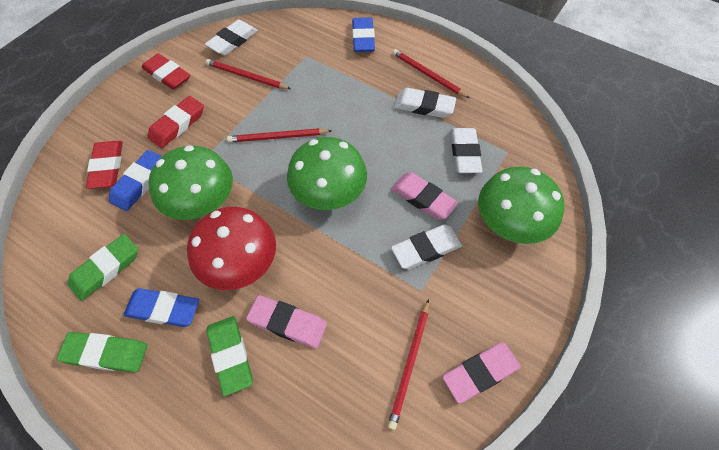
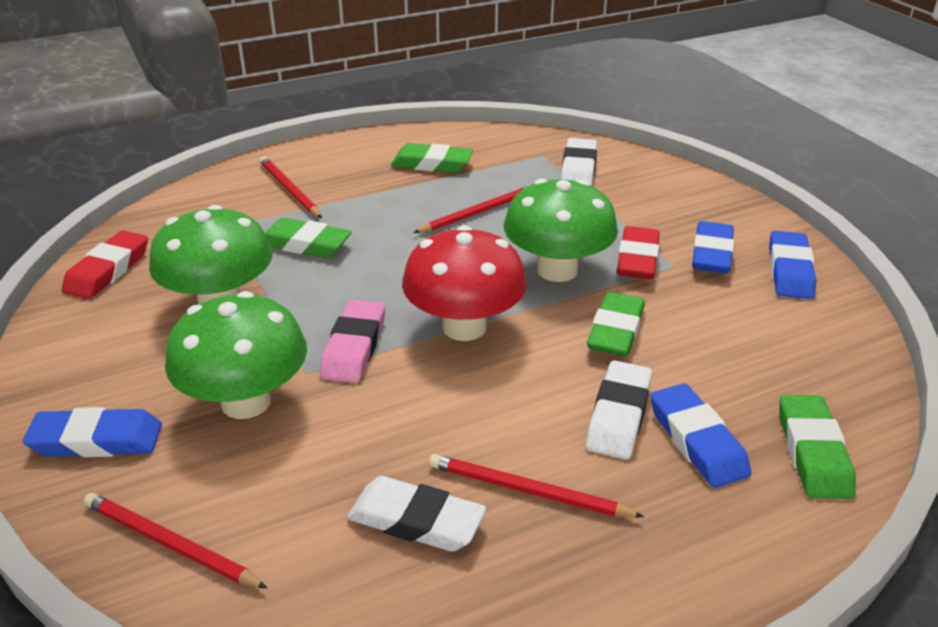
blue eraser: [109,150,162,211] [124,288,199,327] [352,17,375,52] = 3 -> [23,407,162,457] [650,383,751,488] [692,221,734,274] [769,231,816,299] = 4
green eraser: [57,332,147,372] [68,234,138,301] [207,316,252,396] = 3 -> [265,218,352,258] [391,143,473,173] [587,292,645,357] [779,395,856,499] = 4
pink eraser: [246,295,327,348] [391,172,458,219] [443,342,521,404] = 3 -> [320,299,385,383] = 1
red eraser: [86,141,123,189] [142,53,190,90] [148,96,204,148] = 3 -> [62,230,148,299] [617,226,660,279] = 2
white eraser: [205,20,258,55] [391,225,462,269] [394,88,456,118] [451,128,482,173] = 4 -> [347,476,486,552] [561,138,597,186] [586,360,652,459] = 3

